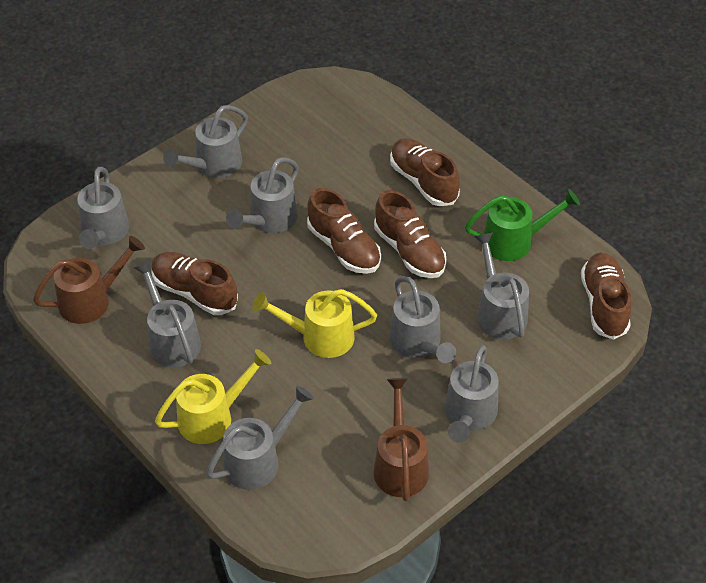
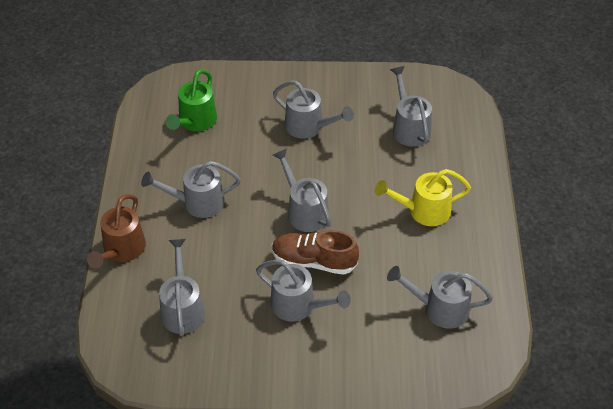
brown shoe: [152,252,238,315] [307,188,381,274] [374,190,447,278] [390,138,460,206] [581,253,632,340] = 5 -> [272,230,359,275] = 1
brown watering can: [33,236,145,324] [374,378,429,501] = 2 -> [87,194,146,268] = 1
grey watering can: [77,167,129,249] [134,261,201,367] [163,105,248,178] [206,386,314,490] [226,157,299,233] [389,276,456,363] [444,345,499,443] [474,232,529,339] = 8 -> [141,161,241,218] [159,239,205,336] [256,260,351,322] [273,80,354,139] [273,148,331,232] [387,266,493,329] [390,66,432,147] = 7
yellow watering can: [155,349,271,444] [253,289,377,358] = 2 -> [375,169,471,226] = 1

